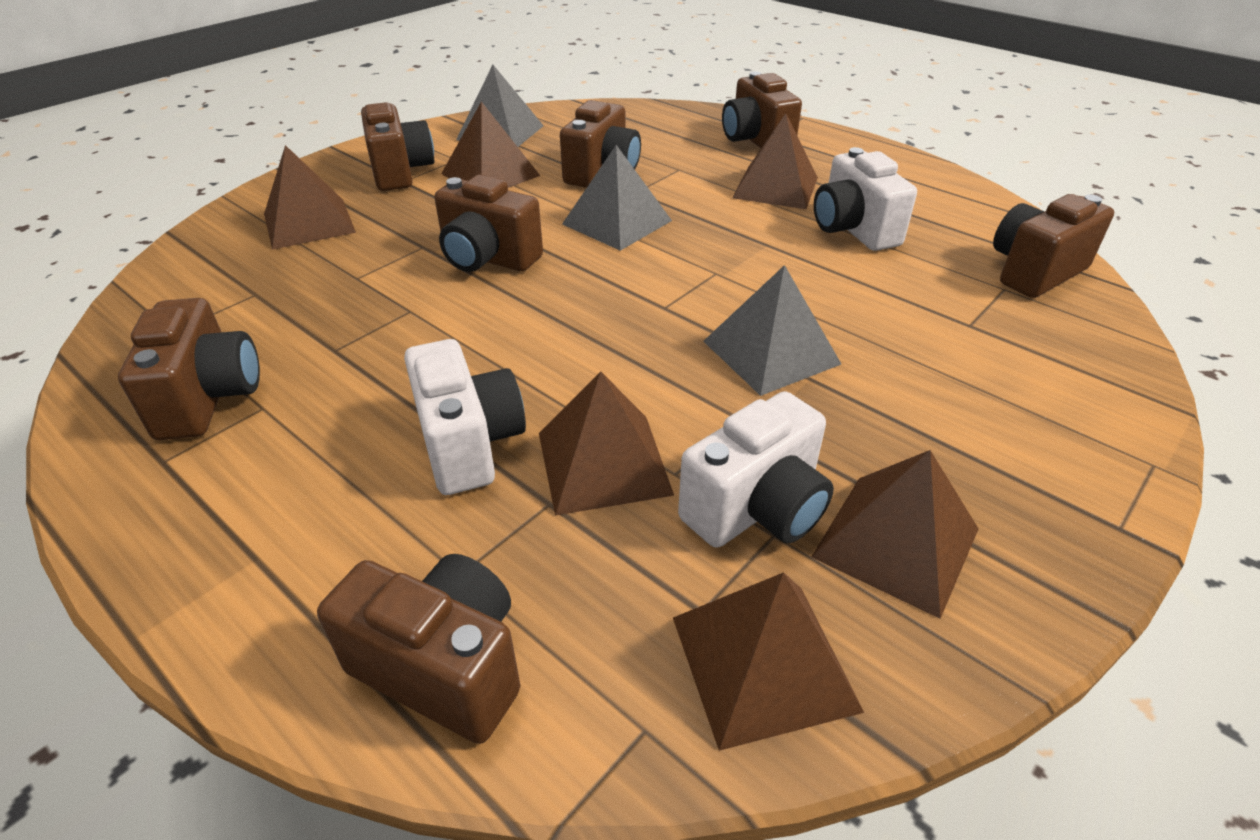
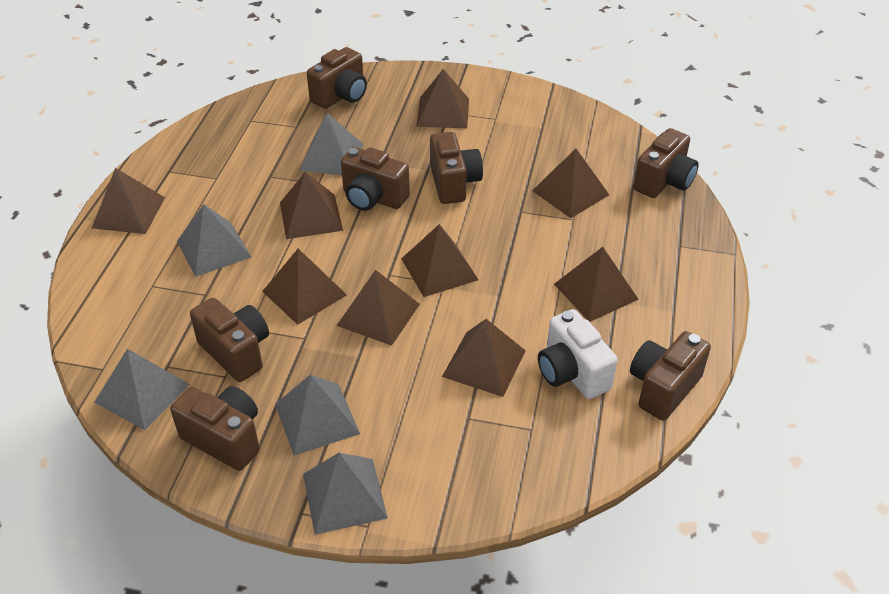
brown pyramid: [264,145,356,250] [441,102,540,188] [539,371,674,516] [673,572,864,751] [732,113,818,209] [811,450,979,619] = 6 -> [92,168,165,234] [262,248,347,325] [280,172,343,239] [336,270,420,346] [401,224,479,297] [416,69,469,128] [442,319,526,397] [532,148,609,218] [554,247,639,322] = 9
grey pyramid: [456,65,544,147] [562,145,672,251] [703,265,841,396] = 3 -> [94,349,190,430] [177,204,251,277] [275,374,360,455] [299,113,363,175] [303,453,388,535] = 5
white camera: [404,339,526,495] [678,391,834,548] [814,147,917,251] = 3 -> [538,309,617,399] = 1

